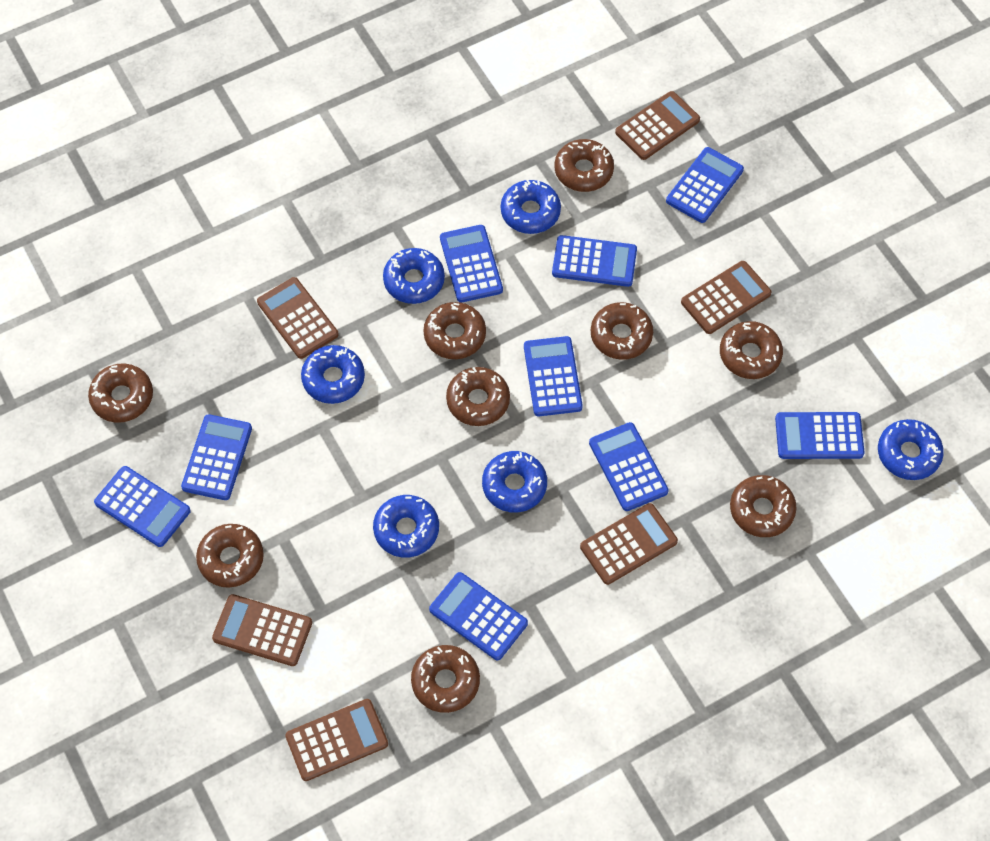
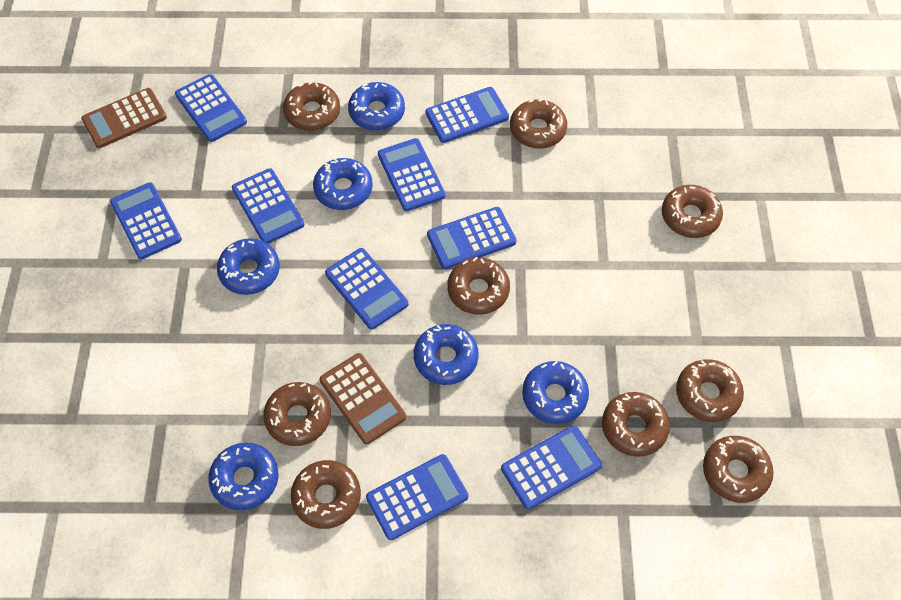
brown calculator: [212,594,312,666] [257,277,339,359] [285,699,388,781] [580,503,678,585] [615,91,700,160] [681,261,771,334] = 6 -> [81,88,167,148] [320,353,406,444] = 2

